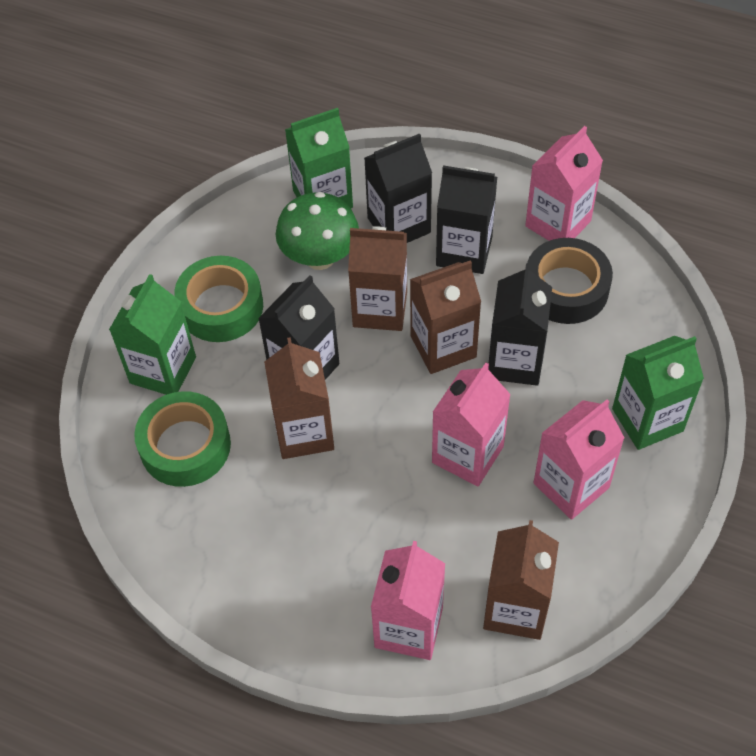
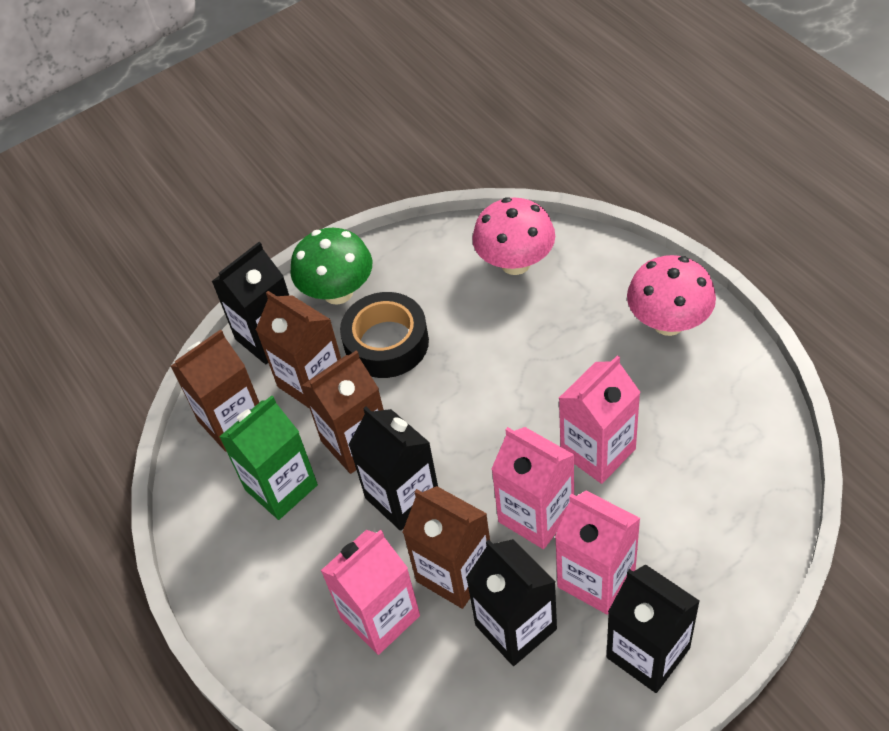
green carton: [109,274,196,395] [285,108,353,208] [612,336,704,450] = 3 -> [219,395,318,520] = 1
green tape: [134,391,231,487] [174,256,263,342] = 2 -> none = 0
pink mushroom: none = 0 -> [472,197,555,275] [627,255,716,336] = 2

